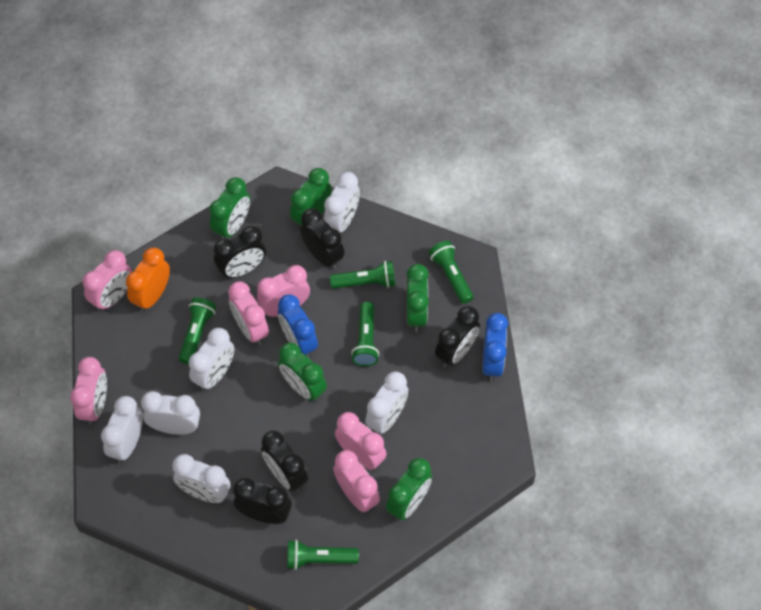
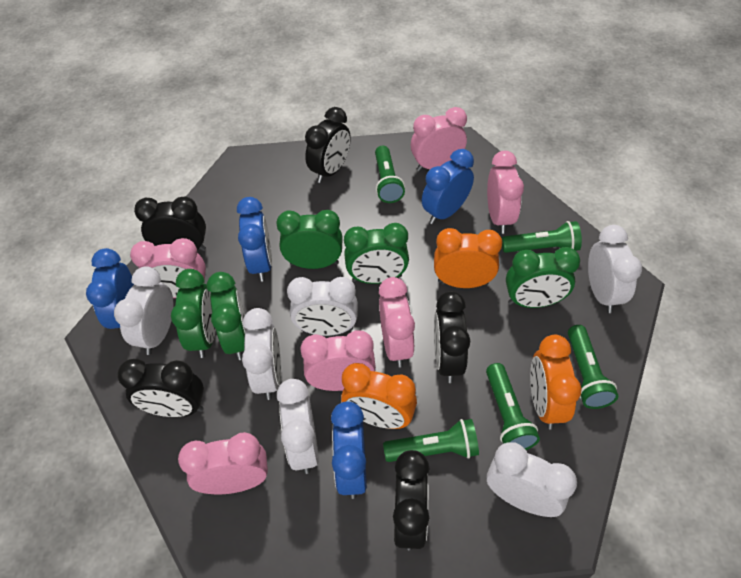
blue clock: [278,294,318,358] [482,313,508,381] = 2 -> [86,248,134,336] [237,197,272,282] [331,401,367,499] [422,149,474,224] = 4
orange clock: [126,248,170,312] = 1 -> [341,363,417,429] [434,228,502,288] [530,335,582,429] = 3

